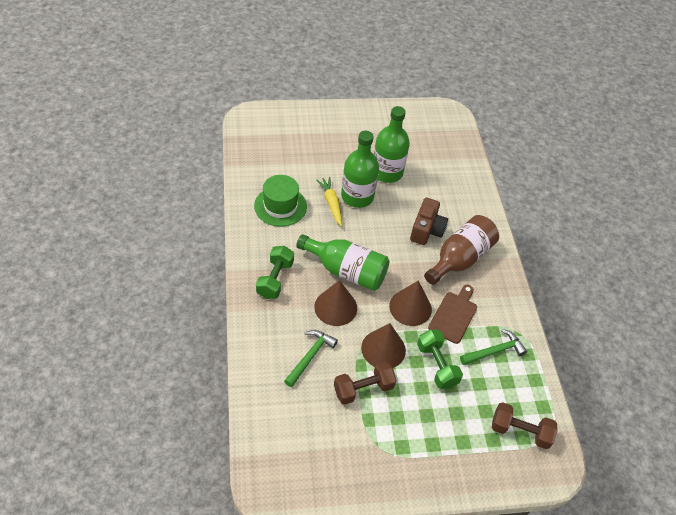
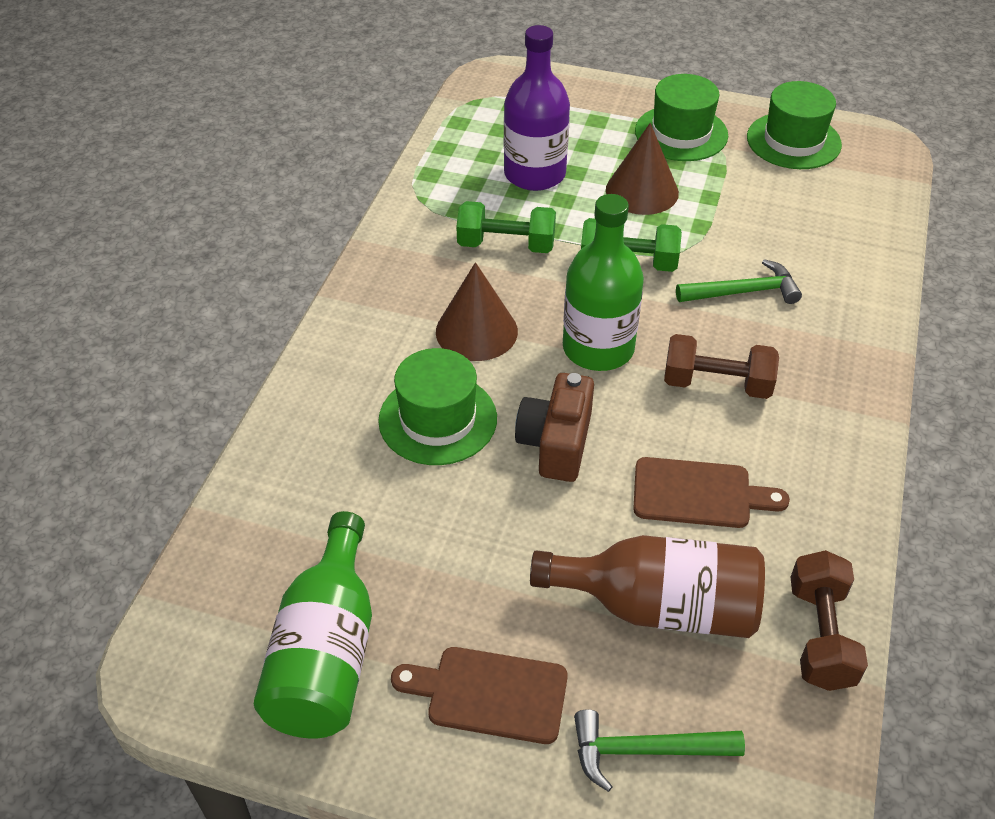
brown cone: [314,280,357,326] [361,323,406,368] [389,281,432,326] = 3 -> [436,262,518,361] [606,123,679,215] = 2
brown cutting board: [428,285,477,344] = 1 -> [391,647,568,744] [633,457,790,528] = 2
green bottle: [296,234,389,291] [341,131,379,208] [374,106,410,183] = 3 -> [254,511,372,739] [563,194,644,371] = 2
green hat: [254,175,307,227] = 1 -> [378,348,497,465] [635,74,728,161] [747,81,842,169] = 3
purple bottle: none = 0 -> [504,25,570,191] = 1
yellow carrot: [316,177,342,227] = 1 -> none = 0

